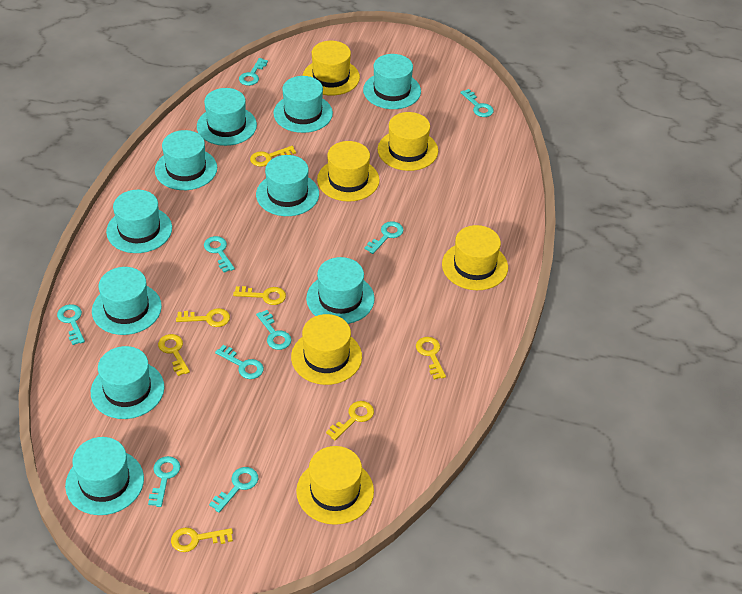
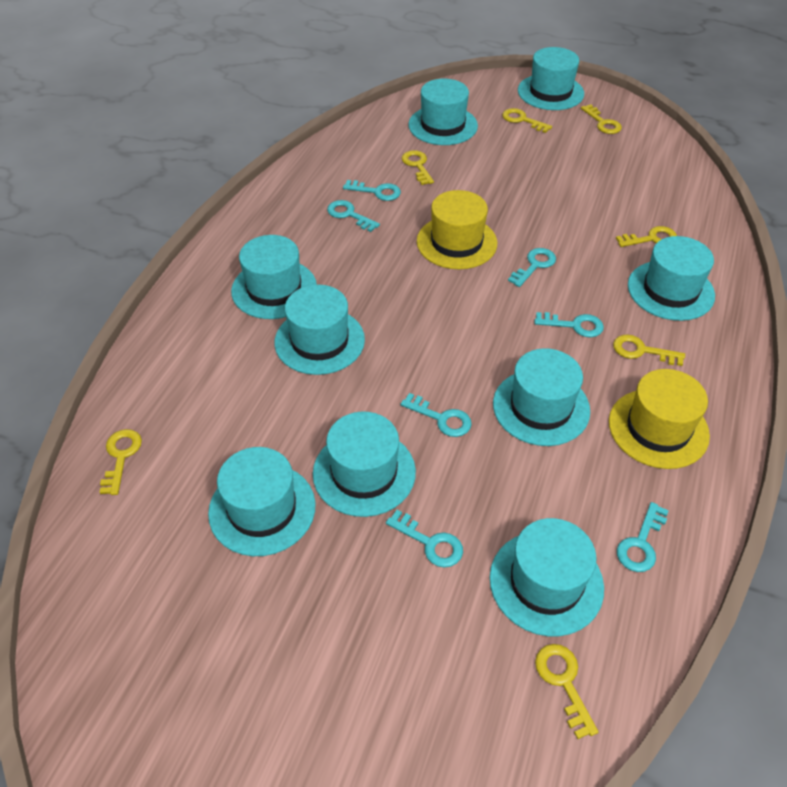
turquoise hat: [65,437,144,515] [91,346,164,419] [92,267,162,335] [106,190,172,253] [155,130,217,190] [197,88,257,146] [256,155,319,216] [273,76,333,133] [306,257,375,324] [363,54,421,109] = 10 -> [208,447,316,556] [231,235,317,319] [274,285,365,375] [313,412,416,517] [408,79,478,145] [490,518,604,636] [493,348,590,446] [518,47,584,110] [628,236,715,321] = 9
turquoise key: [57,304,85,345] [148,456,181,507] [204,236,235,272] [209,467,258,513] [215,345,264,379] [239,58,268,86] [256,310,292,350] [364,221,404,254] [460,89,494,117] = 9 -> [327,200,380,232] [343,180,401,201] [386,510,463,568] [401,393,472,437] [508,248,556,287] [534,312,604,337] [617,502,669,572] = 7
yellow hat: [291,314,362,385] [296,446,374,525] [302,41,360,96] [317,141,380,202] [377,112,438,171] [442,225,508,290] = 6 -> [417,190,497,269] [609,369,710,469] = 2

